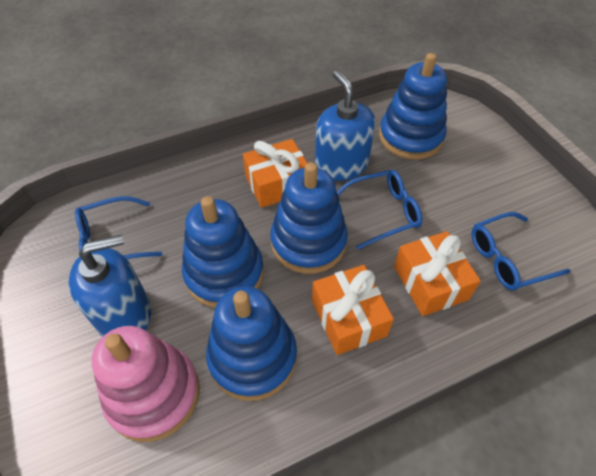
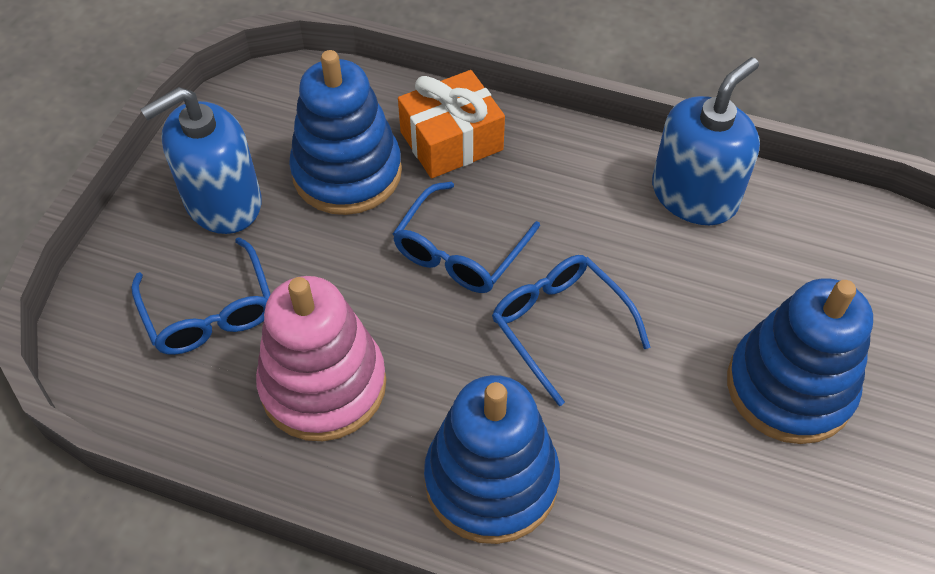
blue stacking toy: [182,196,264,308] [206,286,297,401] [270,162,348,274] [379,53,447,160] = 4 -> [289,50,402,215] [424,375,560,544] [727,278,873,444] = 3
orange gift: [243,139,307,208] [312,265,394,355] [394,231,481,316] = 3 -> [398,70,505,179] = 1

